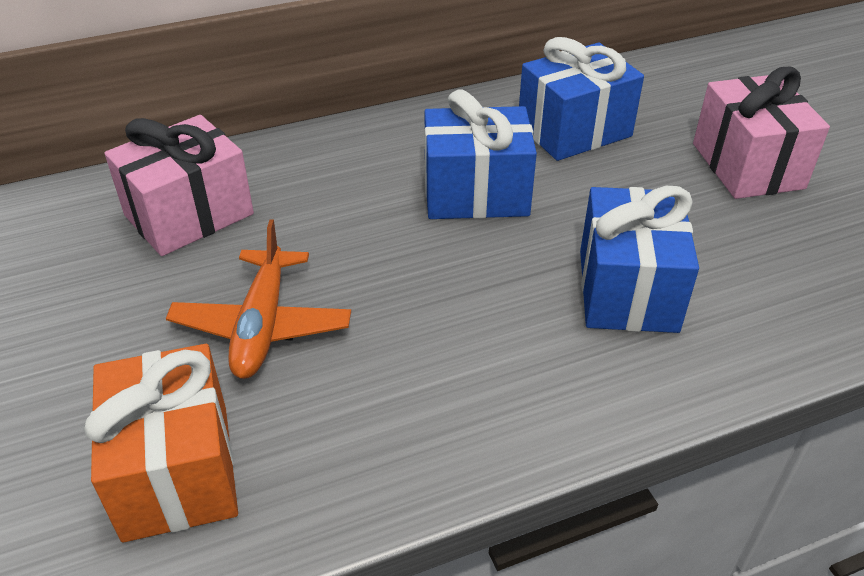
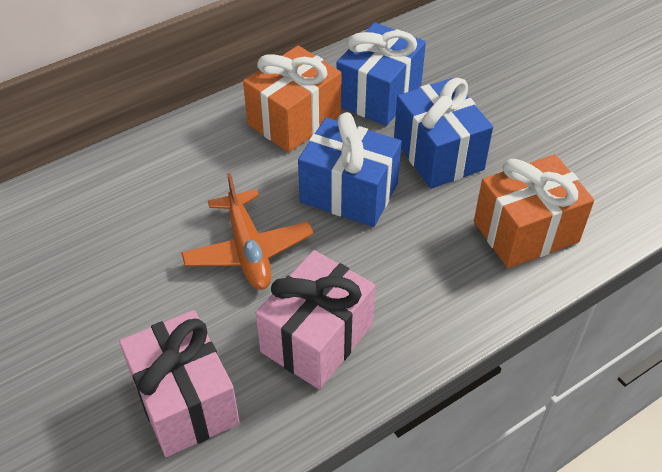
orange gift: [84,344,238,542] = 1 -> [243,45,342,153] [474,154,594,268] = 2

